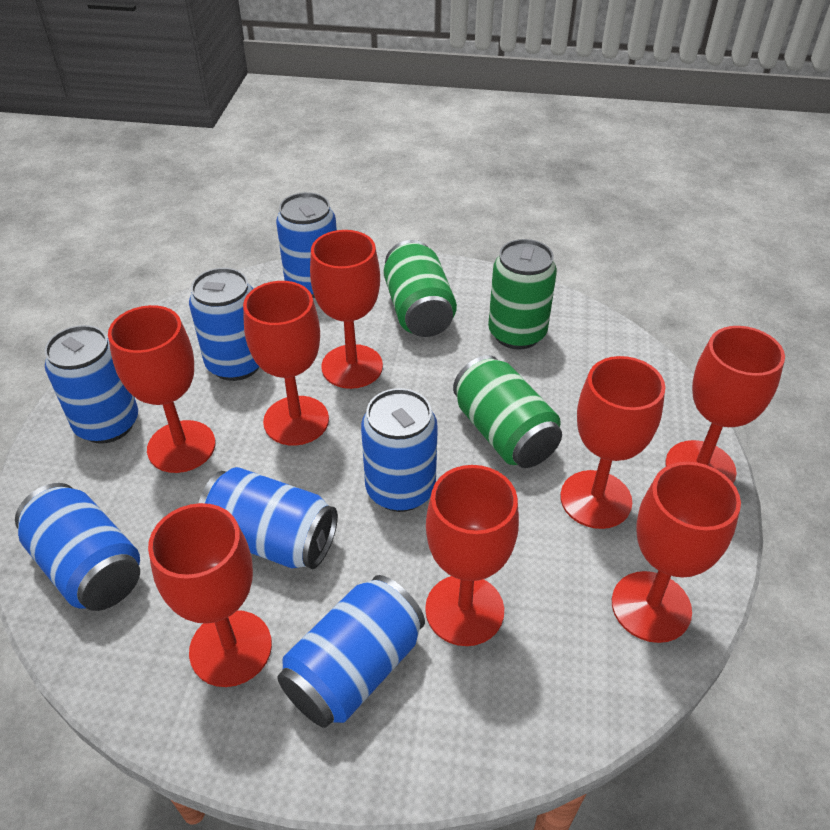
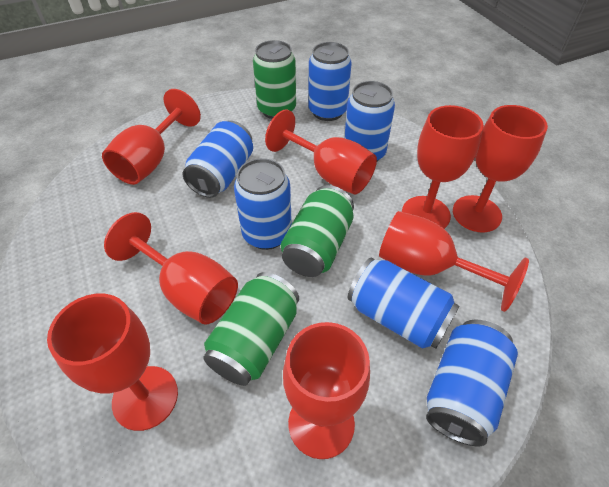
blue can: [15,483,140,611] [44,325,138,444] [189,268,259,381] [199,467,338,569] [276,192,337,298] [278,575,425,728] [361,388,438,512] = 7 -> [183,121,253,198] [234,158,292,250] [308,42,352,121] [344,81,395,161] [348,258,460,349] [426,320,518,446] = 6

